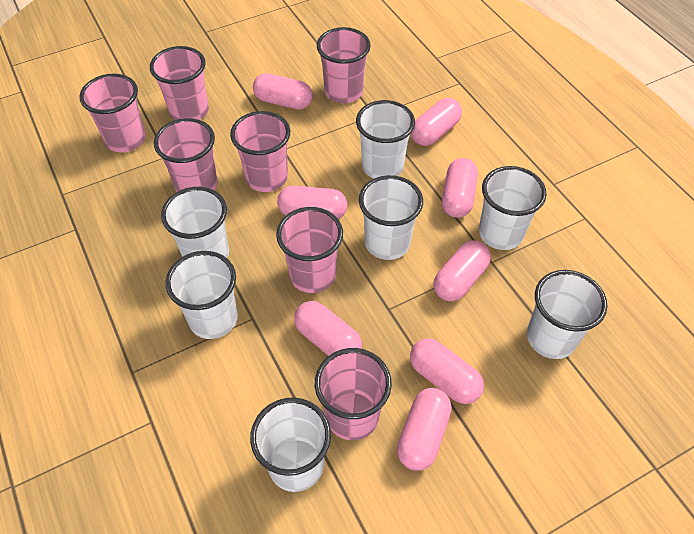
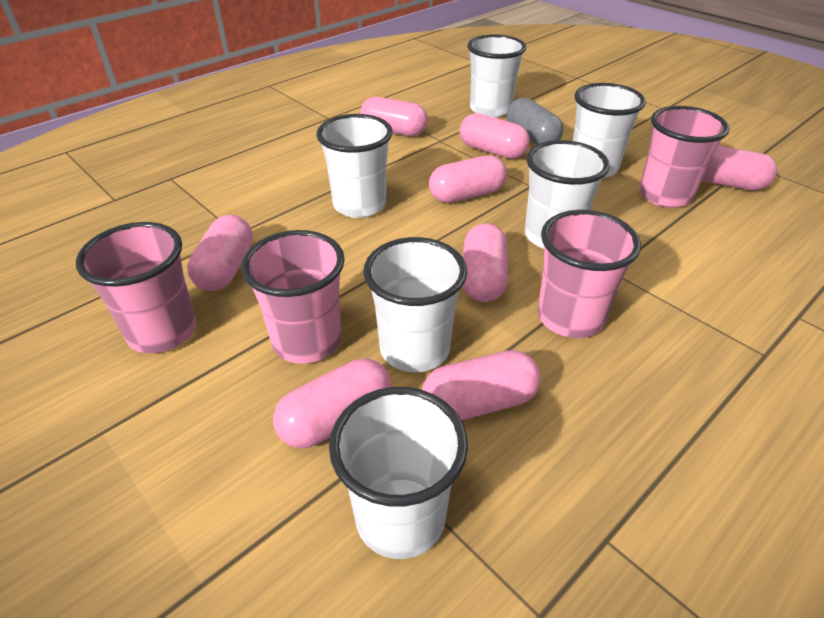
grey capsule: none = 0 -> [507,98,564,145] = 1
pink cup: [79,74,146,152] [150,46,209,120] [154,118,218,192] [230,111,290,192] [276,207,343,293] [315,348,392,440] [317,27,371,103] = 7 -> [76,222,197,353] [241,230,345,364] [538,210,641,338] [639,106,730,208] = 4
white cup: [161,187,229,258] [166,251,238,339] [250,397,331,492] [356,100,415,179] [359,175,423,260] [479,166,547,250] [527,270,607,359] = 7 -> [316,114,393,218] [329,387,468,559] [363,237,467,372] [467,34,526,118] [525,140,610,249] [573,83,646,179] = 6

